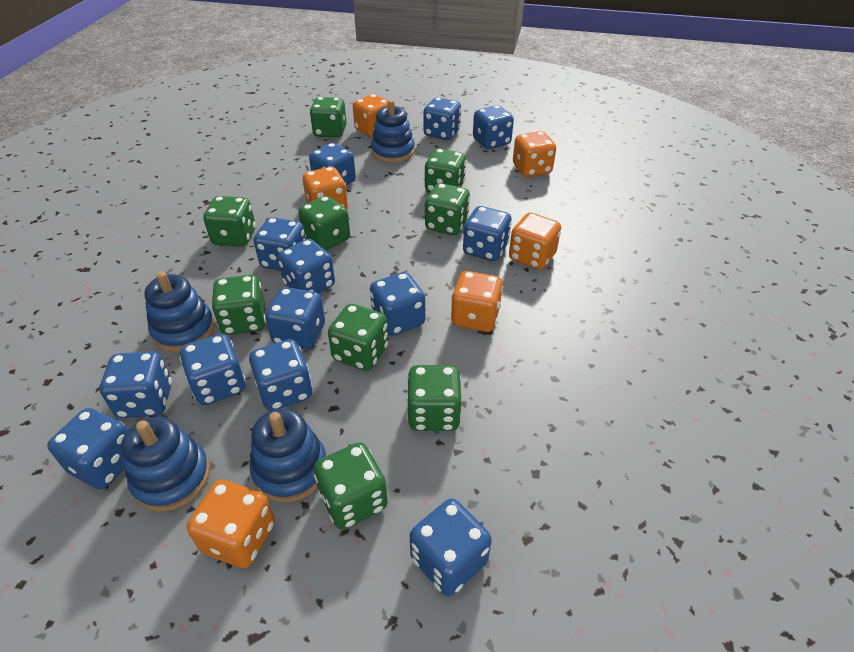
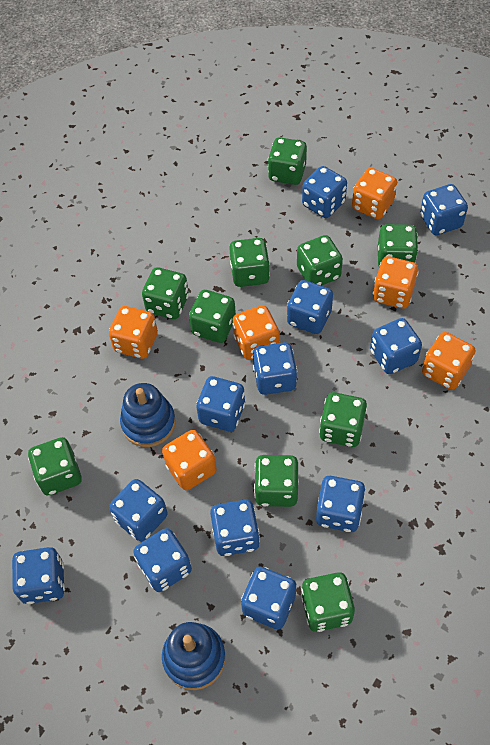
blue dice: [47,408,128,489] [100,351,172,418] [180,334,246,405] [249,339,313,411] [254,217,306,271] [265,287,325,350] [278,239,335,293] [309,143,356,186] [370,272,425,336] [410,499,492,596] [423,97,461,140] [463,206,512,261] [473,105,514,149] = 13 -> [12,547,65,604] [109,479,168,542] [133,528,192,592] [196,376,245,432] [210,499,260,556] [241,567,296,629] [253,342,297,395] [287,280,333,334] [302,166,347,218] [316,476,366,532] [370,318,422,374] [420,184,468,235] = 12
blue stacking toy: [121,417,210,512] [144,271,215,352] [250,409,326,503] [371,100,415,163] = 4 -> [120,383,176,447] [162,622,226,690] = 2
green dice: [203,196,256,247] [211,275,266,335] [298,196,350,251] [310,97,347,138] [314,442,388,529] [328,304,389,371] [406,365,461,431] [425,148,466,192] [425,183,470,235] = 9 -> [28,437,82,496] [142,267,189,319] [189,290,236,343] [229,238,270,287] [254,455,299,507] [268,137,307,185] [297,235,343,286] [301,572,355,632] [319,392,367,447] [378,224,418,266] = 10

